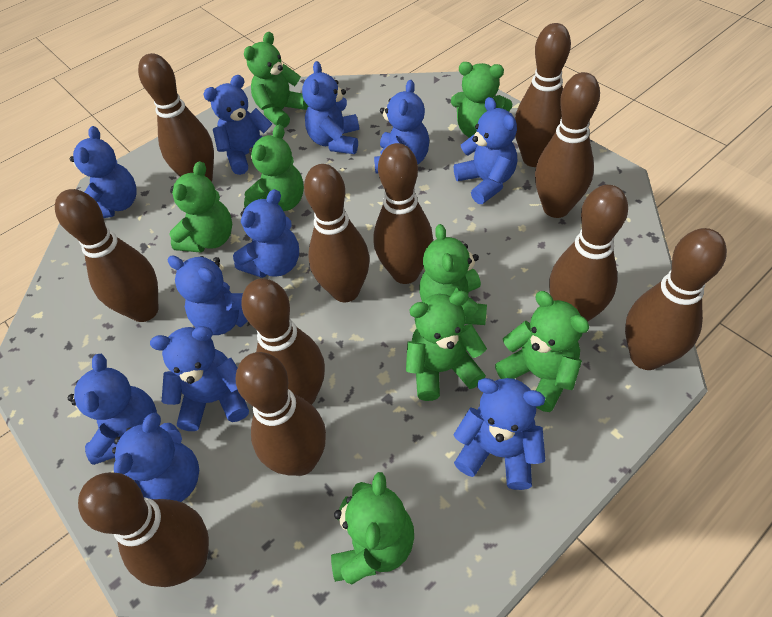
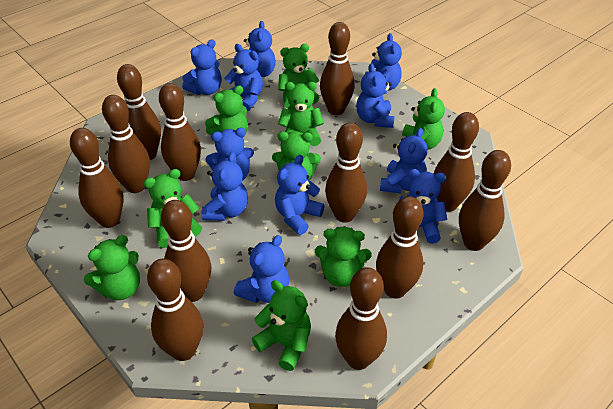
brown bowling pin: [55,189,159,322] [78,472,209,587] [138,53,214,182] [236,352,326,476] [241,278,325,405] [304,164,370,302] [373,143,433,284] [515,23,571,167] [535,72,600,218] [549,185,628,322] [625,228,727,370] = 11 -> [70,128,124,228] [102,95,150,193] [117,64,161,160] [147,259,203,361] [159,83,201,181] [161,200,211,302] [320,22,355,115] [325,123,367,223] [335,267,387,370] [376,196,423,299] [434,112,479,212] [459,150,511,251] = 12
green teddy bear: [169,161,232,252] [244,32,308,128] [244,125,304,211] [331,472,414,584] [406,291,487,401] [419,224,487,325] [451,62,512,138] [495,291,589,412] = 8 -> [84,235,140,300] [144,169,202,248] [205,85,248,135] [252,280,311,371] [272,131,321,180] [278,44,319,109] [278,82,324,146] [315,226,372,287] [402,88,445,150] = 9

